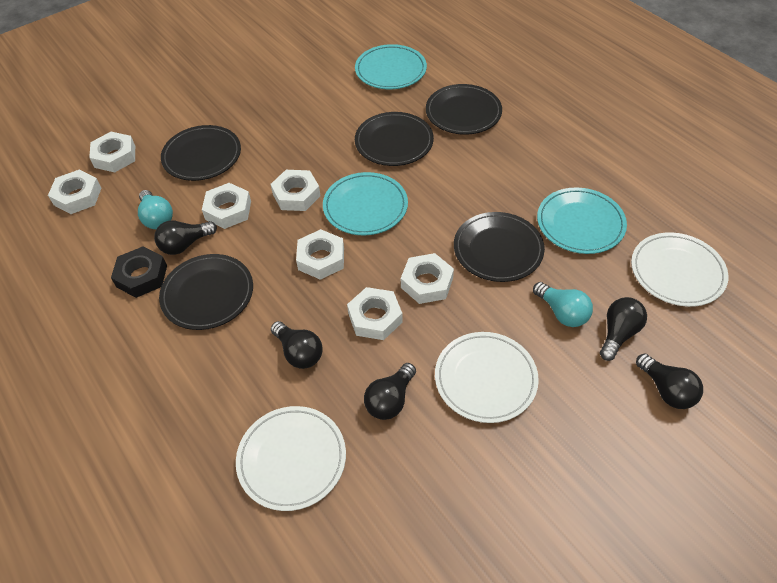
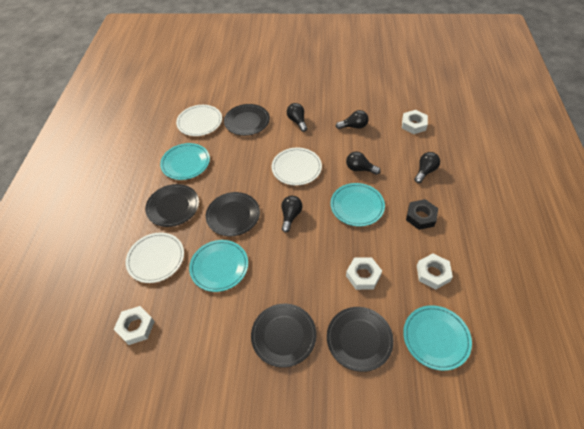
turquoise light bulb: [138,190,173,229] [533,282,593,327] = 2 -> none = 0
turquoise plate: [323,172,408,235] [355,44,427,89] [537,188,627,254] = 3 -> [160,143,210,180] [189,240,248,292] [330,183,385,227] [403,305,472,371] = 4
white nut: [48,169,101,214] [89,132,135,172] [202,183,251,229] [271,170,320,211] [296,229,344,280] [347,287,403,340] [401,253,454,304] = 7 -> [114,306,155,345] [346,257,382,290] [402,110,428,134] [417,254,453,290] = 4

